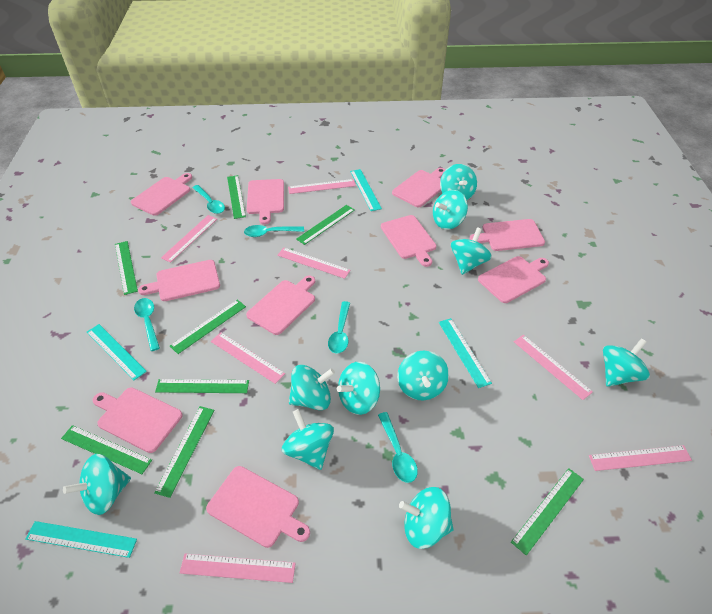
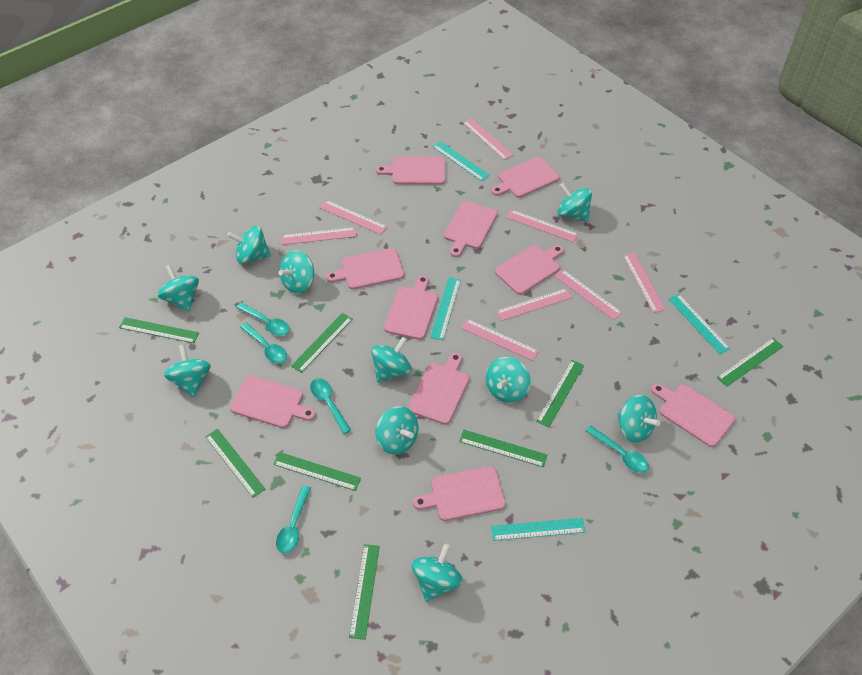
pink ruler: [161,215,217,263] [179,554,296,583] [211,332,285,384] [277,247,351,279] [288,179,356,194] [514,335,593,400] [589,445,692,471] = 7 -> [281,227,356,245] [319,200,387,235] [461,319,539,361] [463,118,513,160] [496,288,572,321] [506,210,579,242] [554,269,622,320] [623,253,666,313] = 8

